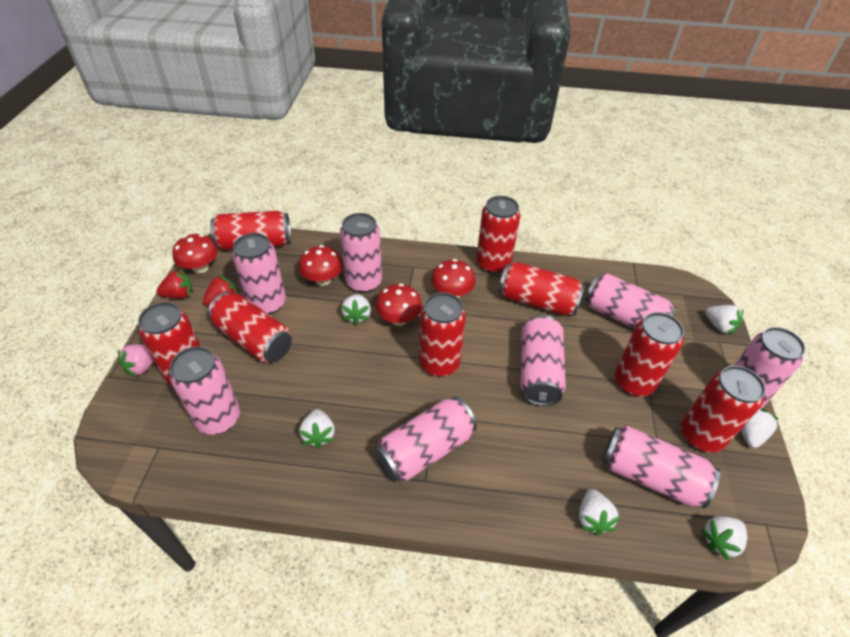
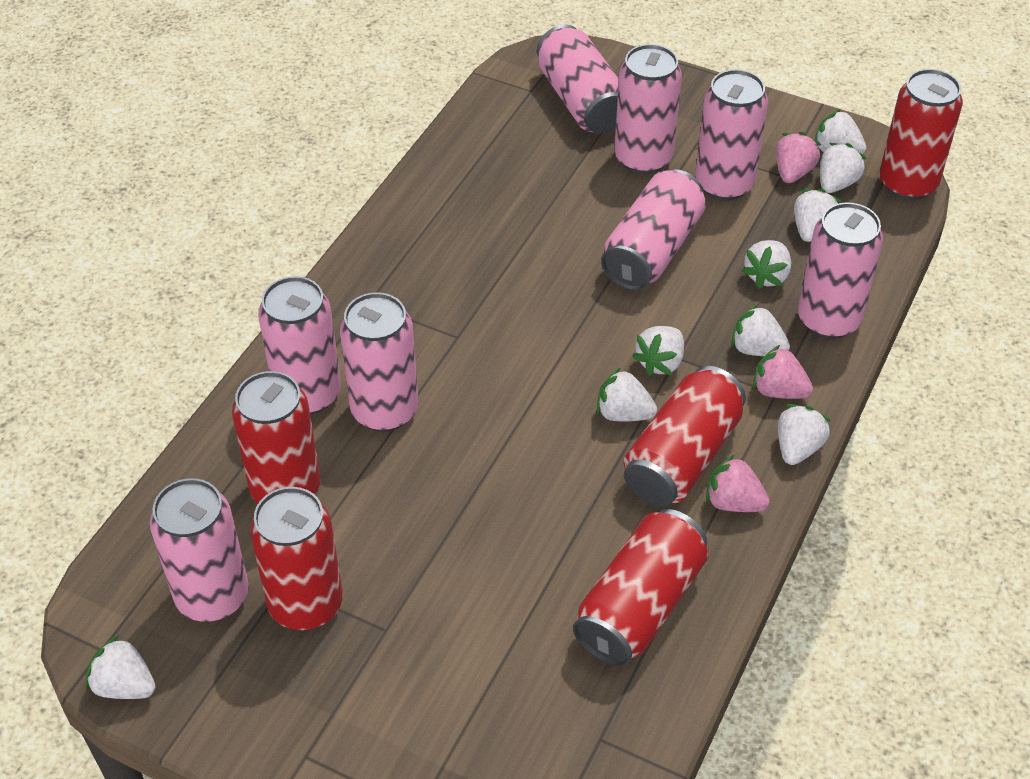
pink strawberry: [118,344,154,377] = 1 -> [706,455,770,512] [753,345,813,399] [776,132,821,183] = 3
red can: [138,302,201,386] [208,292,292,362] [210,211,291,250] [419,292,466,377] [476,196,520,274] [499,261,585,316] [615,312,684,397] [681,366,766,452] = 8 -> [232,371,321,503] [250,487,343,630] [573,509,708,667] [624,366,746,507] [880,69,963,200] = 5
red mushroom: [172,234,218,273] [299,245,343,286] [376,283,422,326] [431,259,475,298] = 4 -> none = 0
red strawberry: [157,269,193,299] [203,275,237,306] = 2 -> none = 0
white strawberry: [299,409,335,448] [341,294,371,325] [579,489,620,535] [701,516,747,560] [705,305,744,334] [741,409,778,448] = 6 -> [86,635,156,699] [597,367,657,421] [632,326,684,376] [731,304,790,356] [742,240,791,289] [778,404,831,465] [794,189,841,242] [815,109,866,154] [820,143,866,193] = 9

